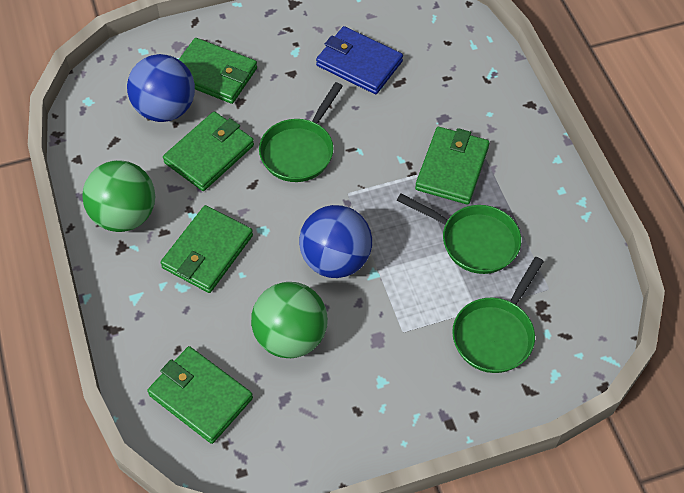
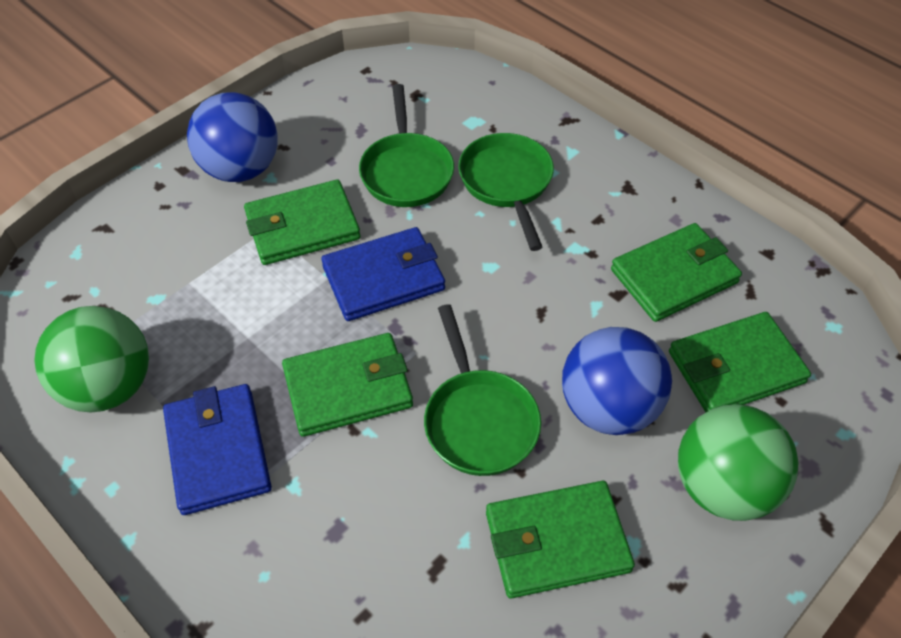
blue wallet: [316,26,403,94] = 1 -> [163,384,272,515] [321,227,445,321] = 2

